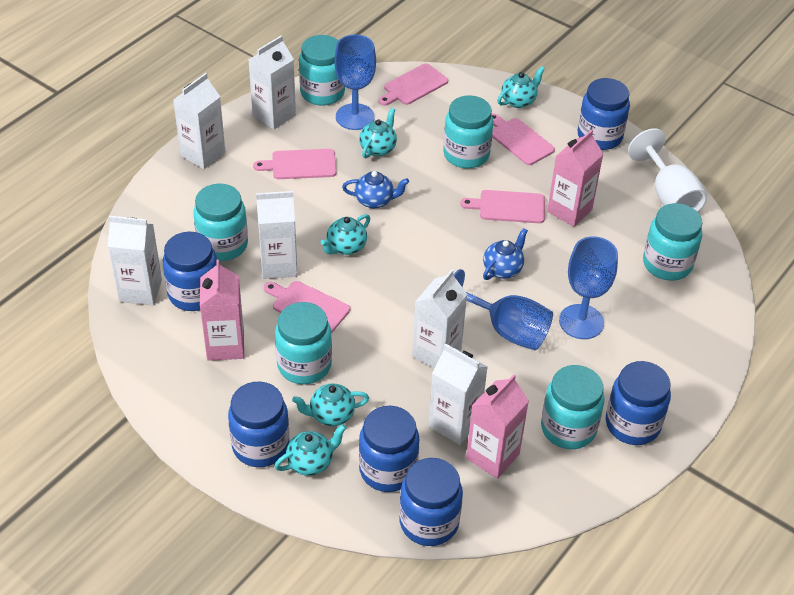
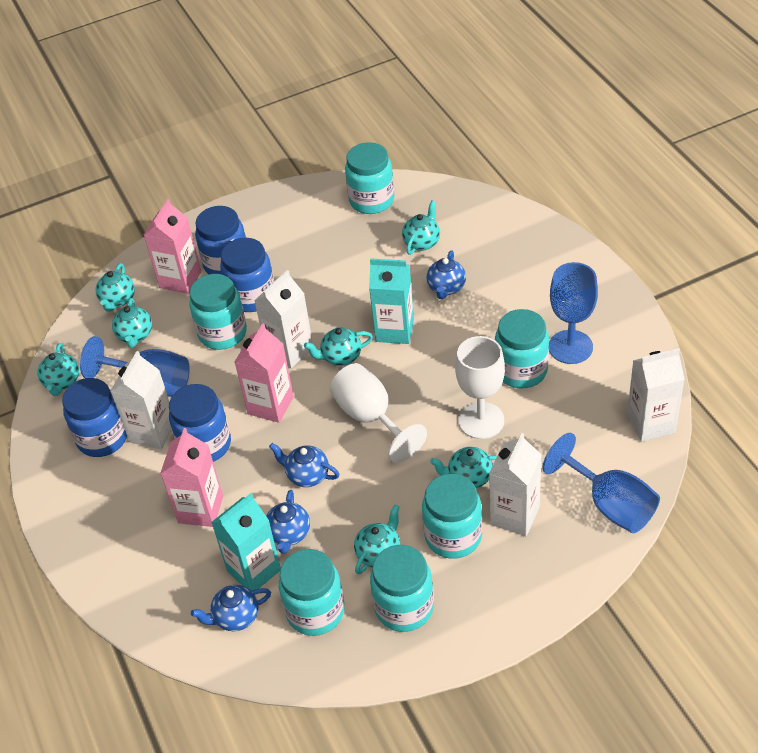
blue jar: [163,232,217,311] [228,382,289,467] [359,406,419,492] [399,458,463,546] [578,78,630,150] [606,361,671,445] = 6 -> [62,378,127,457] [169,384,231,462] [195,206,246,275] [220,238,274,312] = 4
blue teapot: [342,171,409,208] [483,228,528,280] = 2 -> [191,585,271,631] [266,490,310,554] [269,443,340,487] [427,250,466,299] = 4
pink cutting board: [253,149,336,179] [264,281,350,333] [378,64,448,106] [460,190,545,223] [491,113,555,165] = 5 -> none = 0
turquoise carton: none = 0 -> [211,493,281,591] [369,258,414,344] = 2
turquoise teapot: [274,424,346,476] [292,383,369,426] [320,214,370,255] [359,108,397,158] [497,66,545,108] = 5 -> [38,343,79,396] [96,263,135,312] [112,298,152,348] [304,327,373,366] [354,505,400,574] [402,200,440,255] [430,447,497,488] = 7
white carton: [108,216,162,305] [173,73,225,169] [248,35,296,130] [256,191,297,279] [412,269,467,368] [429,343,488,445] = 6 -> [110,351,172,449] [254,270,313,368] [489,433,542,536] [627,348,685,442] = 4
white goblet: [628,128,707,212] = 1 -> [330,363,427,462] [455,336,505,439] = 2

